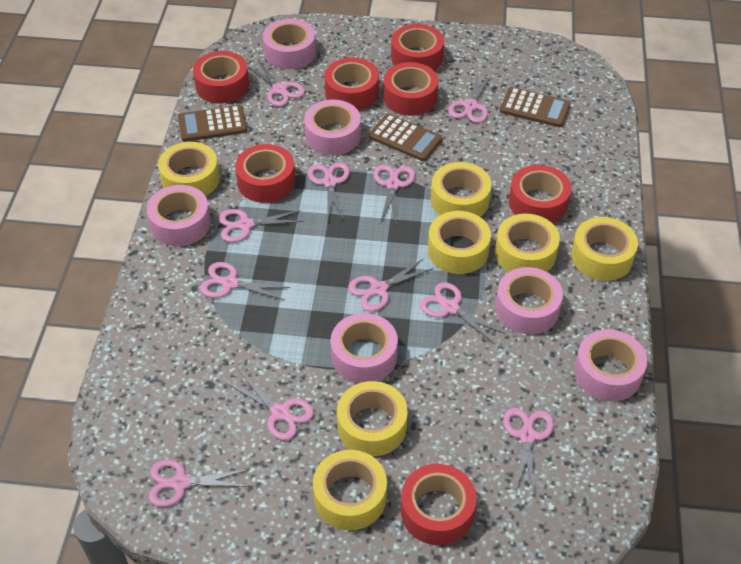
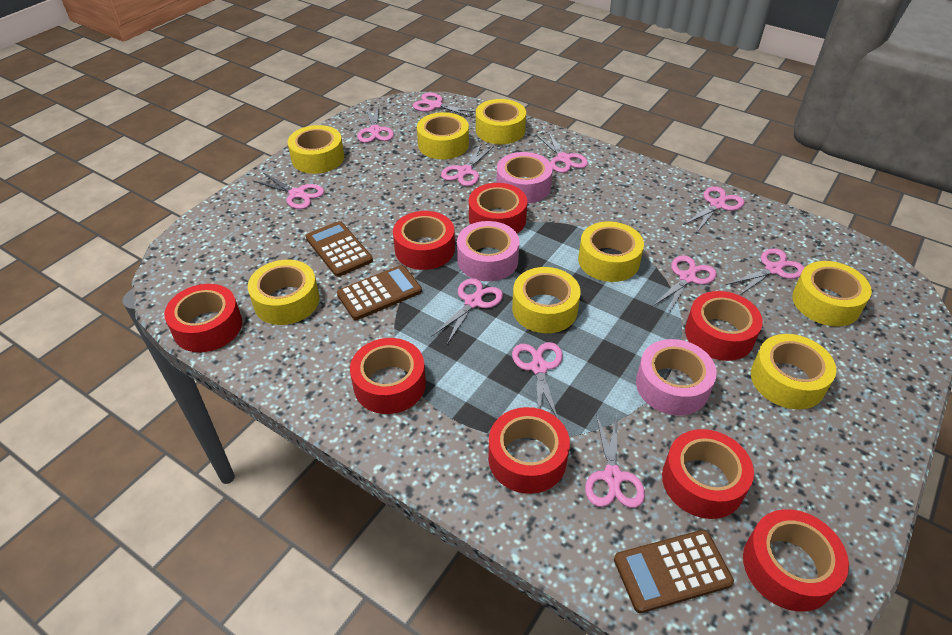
pink tape: [147,185,211,246] [263,19,316,69] [304,100,361,155] [331,313,398,383] [495,267,563,334] [574,330,647,401] = 6 -> [457,221,519,281] [496,152,553,204] [636,339,717,416] = 3
red tape: [193,51,249,104] [235,144,295,203] [325,58,379,110] [384,62,438,116] [391,24,444,71] [401,464,476,545] [509,165,571,223] = 7 -> [164,284,242,352] [350,338,426,414] [393,211,455,270] [469,183,527,233] [488,407,570,494] [662,429,754,519] [685,291,763,361] [743,509,849,612] = 8
yellow tape: [158,142,220,196] [313,450,387,530] [337,381,408,457] [428,211,491,274] [431,162,492,217] [495,214,560,272] [571,217,638,281] = 7 -> [248,260,320,325] [288,125,344,174] [417,112,469,159] [476,99,526,144] [512,267,581,333] [578,221,644,282] [751,334,836,409] [792,261,872,326] = 8

